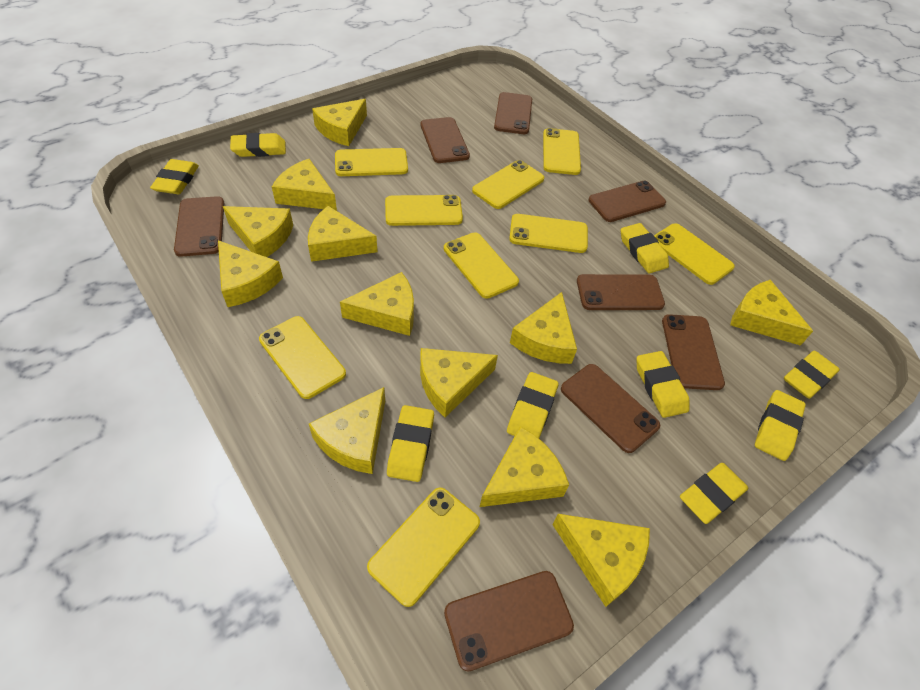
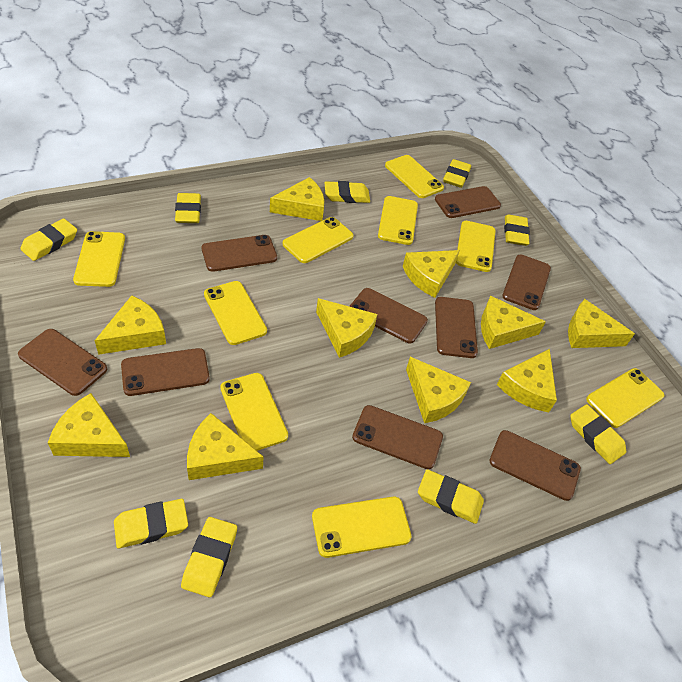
brown phone: [174,196,224,257] [420,117,470,163] [444,571,574,672] [494,92,532,134] [561,364,660,453] [577,274,665,310] [588,180,666,222] [662,314,725,390] = 8 -> [18,329,107,396] [121,348,210,396] [201,235,277,272] [349,288,428,343] [352,405,443,469] [435,186,501,218] [435,297,478,358] [489,430,581,501] [502,255,551,310] = 9
yellow cheese: [218,240,283,307] [223,206,293,257] [272,159,337,211] [308,206,377,262] [309,387,385,474] [312,99,367,146] [340,272,414,336] [420,348,498,417] [480,426,569,507] [510,292,577,364] [552,514,650,607] [730,280,813,346] = 12 -> [48,393,130,457] [95,295,166,355] [187,413,263,480] [270,177,324,221] [316,298,378,358] [403,250,460,298] [406,357,471,423] [481,296,546,349] [497,349,557,412] [568,299,635,348] = 10

